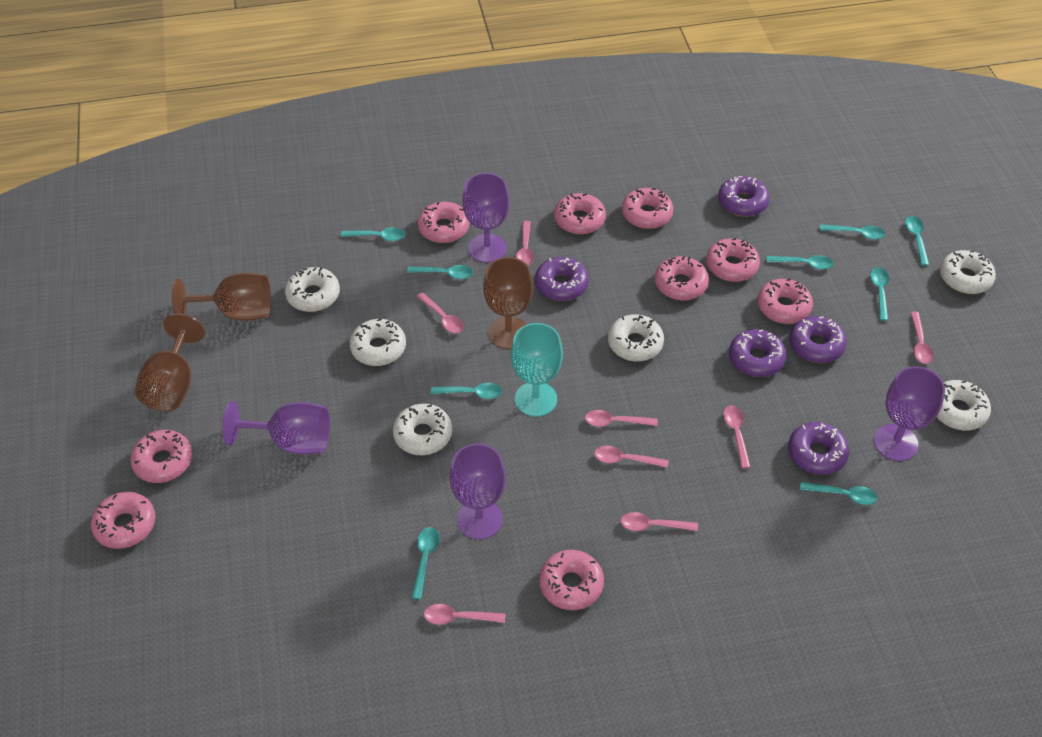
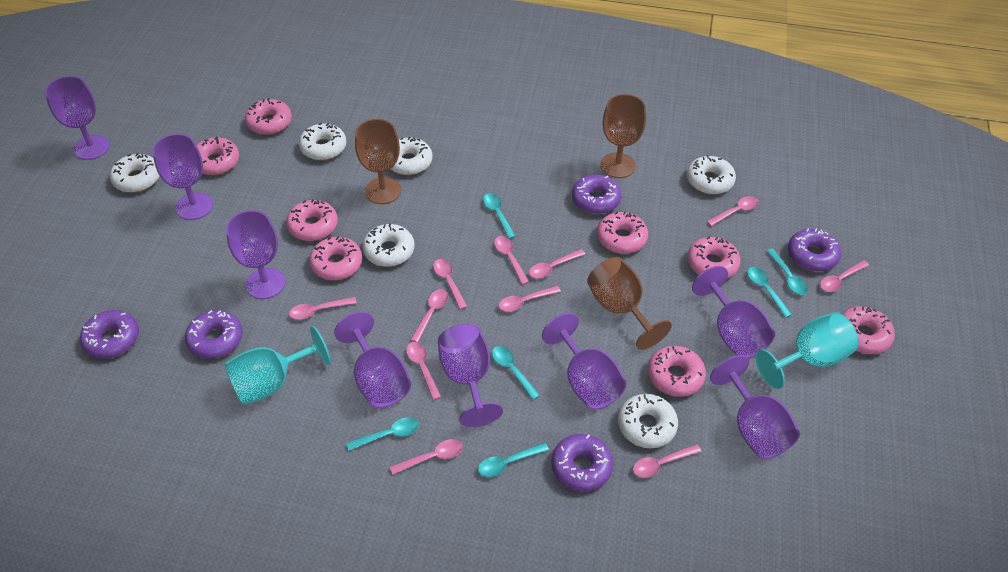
pink donut: [91,492,156,549] [130,430,192,483] [417,201,470,243] [539,550,604,610] [554,193,606,234] [622,188,673,229] [655,256,709,301] [706,238,760,282] [757,279,813,324] = 9 -> [196,136,239,175] [245,98,292,135] [286,199,338,241] [309,236,362,280] [597,211,648,254] [648,346,706,397] [687,237,741,278] [842,306,895,354] = 8
pink spoon: [416,292,464,333] [424,604,505,625] [516,221,534,266] [585,410,658,427] [594,446,669,468] [621,512,698,531] [723,405,750,468] [910,312,934,364] = 8 -> [289,297,357,320] [390,439,463,475] [406,342,441,400] [410,289,448,342] [433,259,468,310] [494,236,529,285] [499,286,561,312] [529,249,585,279] [633,444,701,478] [707,196,759,226] [820,260,869,292] = 11
purple goblet: [222,401,330,454] [450,444,506,539] [463,173,510,263] [874,366,945,461] = 4 -> [45,76,110,160] [153,134,213,220] [226,210,286,299] [334,312,411,408] [438,324,503,427] [542,313,627,410] [692,266,775,358] [710,355,800,459] = 8
turquoise goblet: [511,323,563,417] = 1 -> [225,326,331,405] [756,312,859,389] = 2
turquoise spoon: [341,227,405,241] [407,265,473,279] [411,527,440,599] [431,383,502,399] [767,255,834,269] [800,482,878,505] [820,224,886,239] [870,267,889,321] [905,216,929,266] = 9 -> [346,417,419,451] [478,443,549,477] [483,193,516,239] [492,346,540,400] [747,267,792,318] [766,248,808,295] = 6

